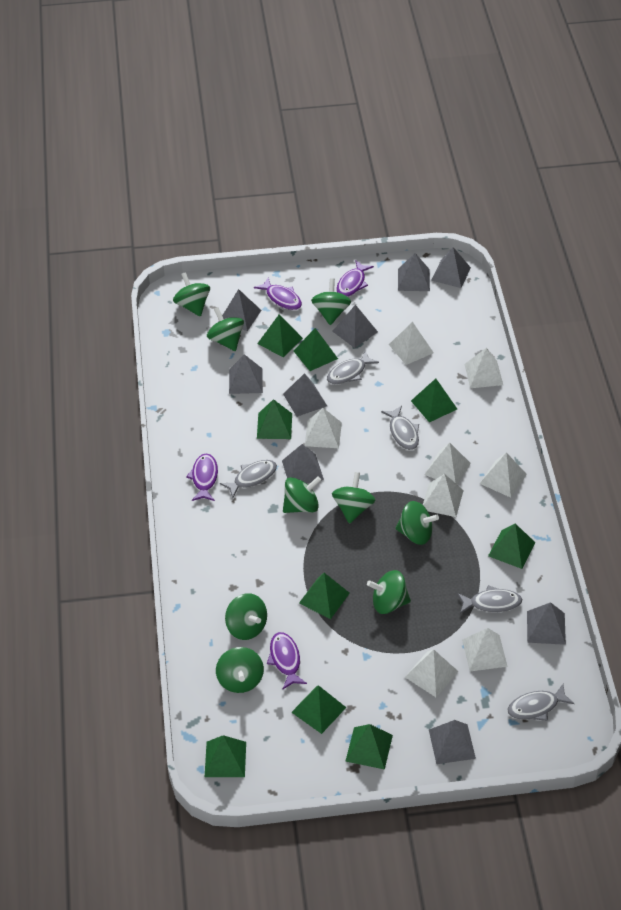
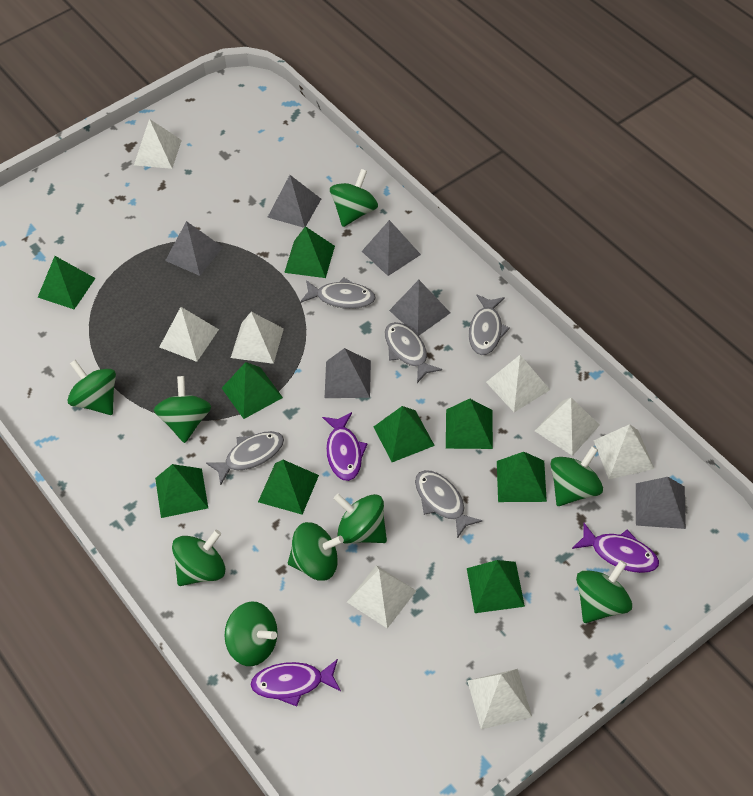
grey pyramid: [222,289,262,331] [229,354,263,394] [282,444,324,484] [283,373,327,417] [332,305,378,348] [398,253,430,291] [429,720,476,764] [431,247,471,288] [527,602,566,645] = 9 -> [165,221,223,276] [268,175,321,228] [325,348,371,398] [362,220,421,276] [389,280,450,336] [636,477,686,529] = 6
purple fish: [186,454,218,501] [254,277,302,310] [267,632,307,689] [336,260,374,297] = 4 -> [250,659,341,707] [322,412,368,481] [572,523,659,573] = 3

